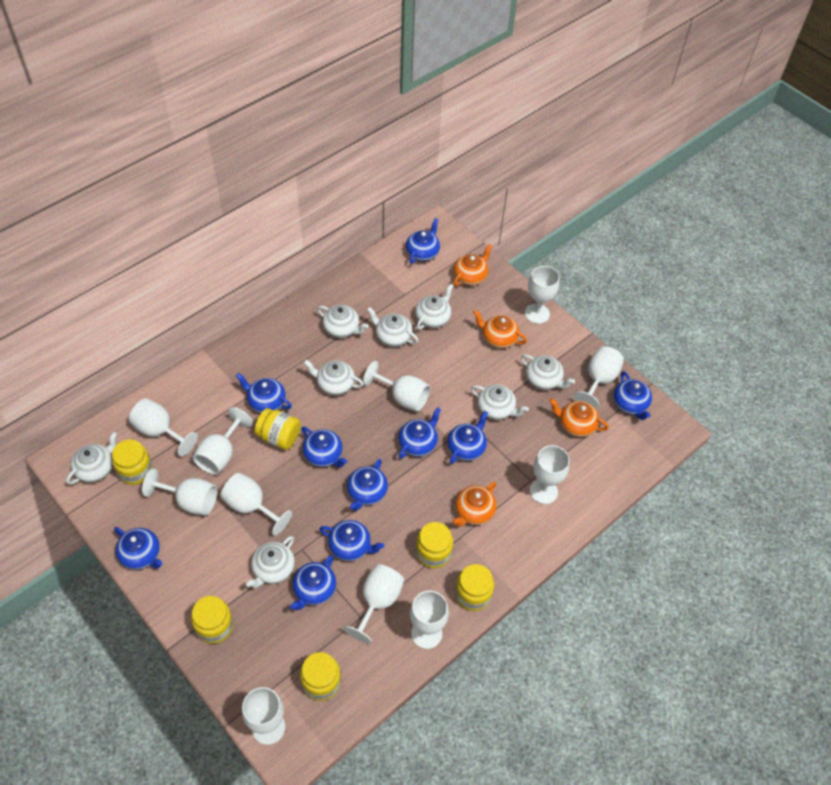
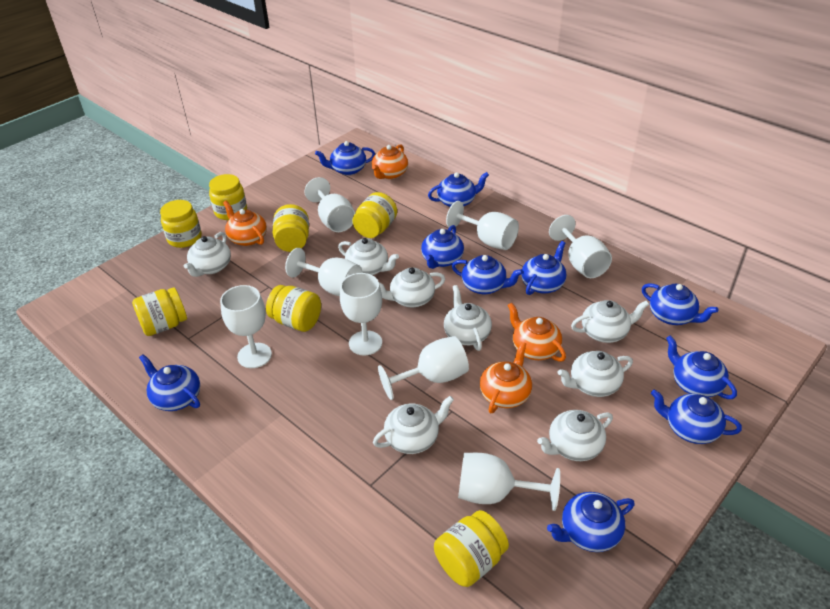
white goblet: [129,398,198,457] [142,468,217,515] [192,407,253,475] [220,473,292,536] [242,687,285,745] [343,564,404,644] [363,361,430,412] [410,590,449,649] [525,266,560,324] [530,445,570,504] [574,346,624,409] = 11 -> [220,285,272,368] [285,248,363,296] [305,177,355,232] [340,273,382,355] [378,336,469,400] [446,201,519,250] [458,453,560,511] [549,215,612,278] = 8
yellow jar: [112,439,152,485] [191,596,233,644] [255,408,301,450] [300,652,341,701] [416,522,453,568] [455,564,494,611] = 6 -> [132,287,187,336] [160,200,202,248] [209,174,247,220] [266,285,321,332] [273,204,309,252] [352,192,397,238] [434,510,509,587] = 7

